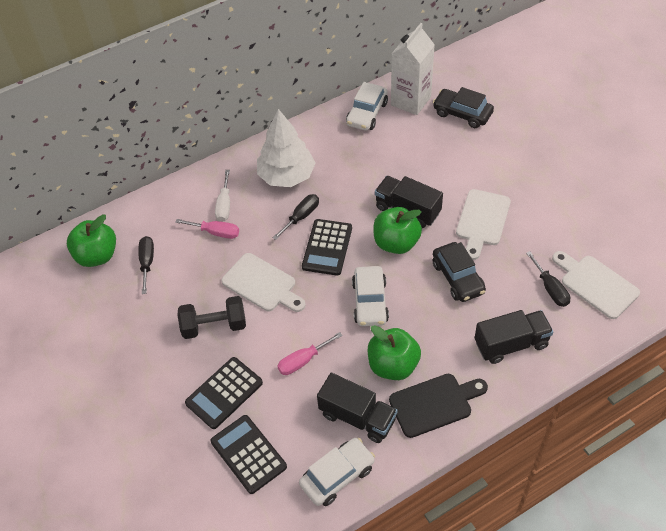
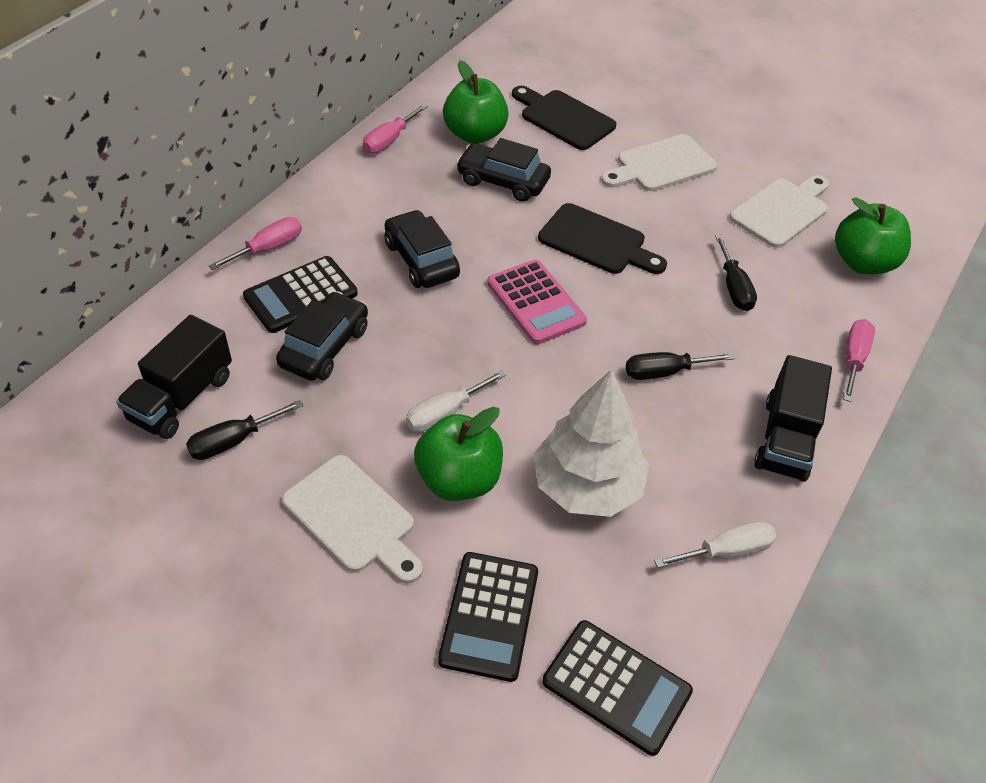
black car: [433,87,494,128] [433,242,486,302] = 2 -> [276,291,368,381] [385,210,460,288] [456,138,551,202] = 3
black cutting board: [389,374,488,438] = 1 -> [512,86,616,150] [538,203,667,274] = 2
black dumbbell: [178,296,246,339] = 1 -> none = 0
black truck: [317,373,397,443] [375,176,443,228] [475,310,553,364] = 3 -> [116,315,232,439] [754,355,832,482] = 2
pink calculator: none = 0 -> [487,260,587,344] = 1
pink screwdriver: [175,219,239,239] [277,332,343,375] = 2 -> [209,217,302,270] [363,104,428,154] [843,319,875,402] = 3
white car: [299,438,375,506] [346,82,388,131] [352,266,389,326] = 3 -> none = 0
white carton: [391,23,435,115] = 1 -> none = 0
white screwdriver: [215,170,230,222] = 1 -> [406,370,506,432] [654,521,777,568] = 2

